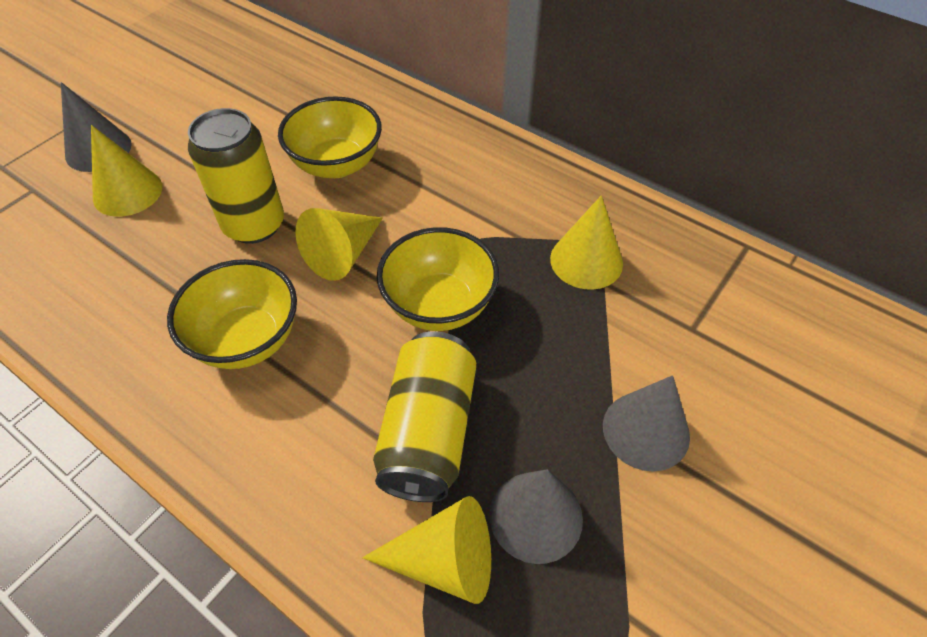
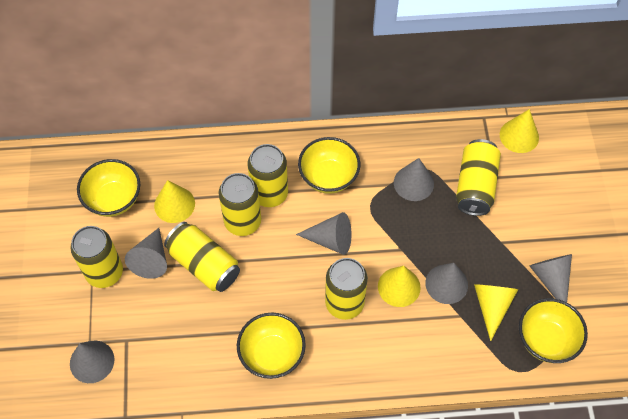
grey cone: [61,82,132,172] [489,469,583,564] [603,375,690,472] = 3 -> [70,341,114,383] [125,228,167,279] [296,212,351,255] [394,158,434,201] [425,263,468,304] [530,254,572,302] = 6
yellow bowl: [167,259,297,369] [278,96,382,178] [377,227,499,331] = 3 -> [77,159,140,217] [237,312,306,379] [298,137,360,194] [519,298,588,363] = 4
yellow can: [188,108,284,244] [373,331,476,502] = 2 -> [70,226,123,288] [164,222,240,292] [218,173,261,236] [248,144,288,207] [325,258,368,320] [456,139,501,216] = 6

